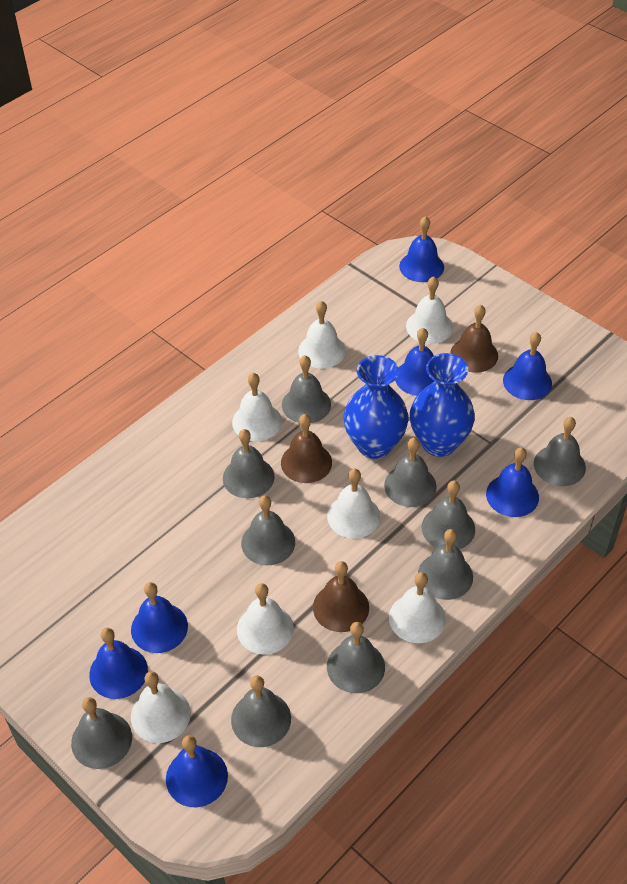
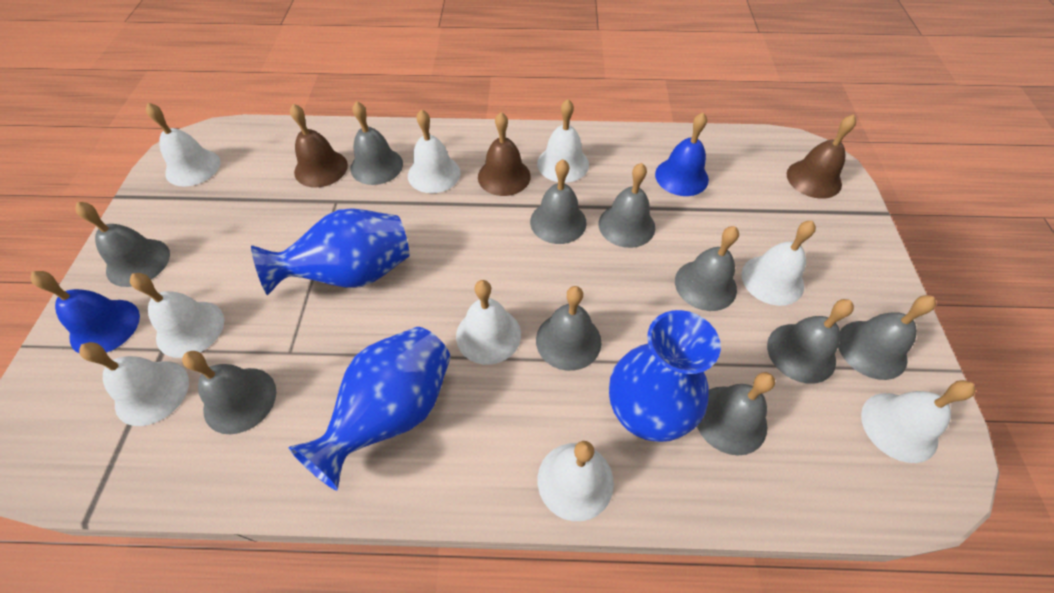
blue bell: [89,628,148,699] [131,582,188,653] [166,735,228,807] [395,328,434,396] [399,216,444,282] [486,447,539,517] [503,332,552,400] = 7 -> [31,271,140,354] [655,112,709,196] = 2
blue vase: [343,355,408,459] [410,353,475,457] = 2 -> [251,208,409,295] [289,327,450,491] [609,310,721,442] = 3
white bell: [131,671,191,743] [232,373,282,441] [237,583,294,654] [298,301,346,368] [327,469,381,538] [389,572,446,643] [406,276,453,344] = 7 -> [79,342,189,426] [130,273,224,358] [146,103,221,187] [408,109,461,193] [456,280,521,365] [537,99,589,183] [537,441,614,521] [742,221,816,306] [861,380,975,463] = 9

